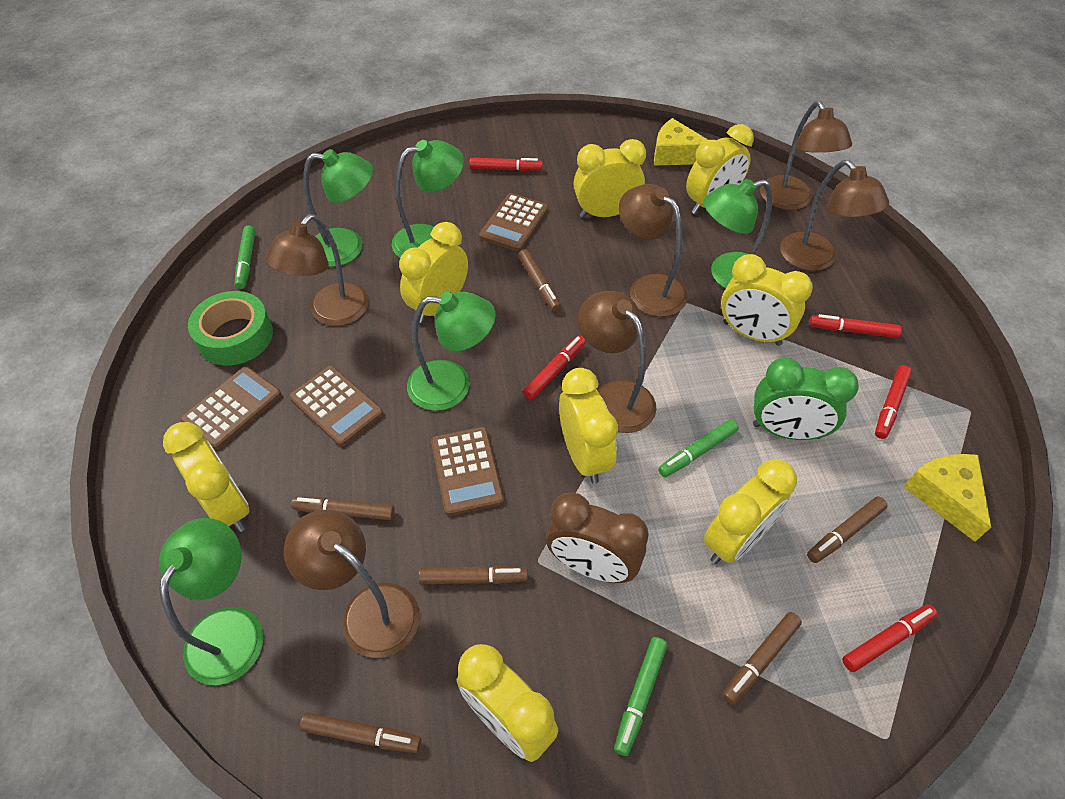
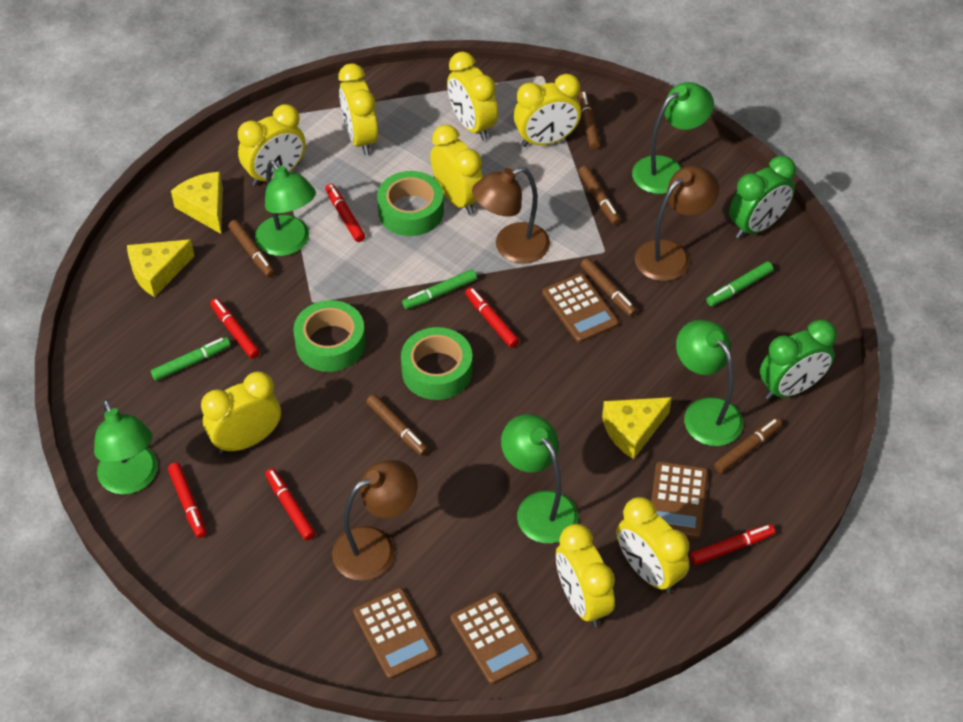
brown clock: [546,493,649,583] = 1 -> none = 0
brown lamp: [265,214,369,326] [284,510,420,658] [578,291,657,433] [619,184,688,317] [760,101,852,210] [780,160,889,271] = 6 -> [332,460,417,581] [472,167,550,264] [635,166,719,281] = 3
green clock: [753,358,859,440] = 1 -> [729,156,796,239] [760,320,837,400] = 2
green tape: [188,291,273,365] = 1 -> [293,300,366,372] [377,171,444,236] [401,327,473,400] = 3
red marker: [469,158,543,171] [523,335,586,400] [809,314,901,338] [842,604,937,672] [875,365,912,439] = 5 -> [168,463,207,538] [210,298,260,359] [265,468,315,541] [325,184,365,242] [465,287,519,348] [690,524,775,565] = 6
yellow cheese: [654,118,708,166] [904,454,991,542] = 2 -> [127,239,195,297] [171,172,223,234] [602,397,672,459] = 3

